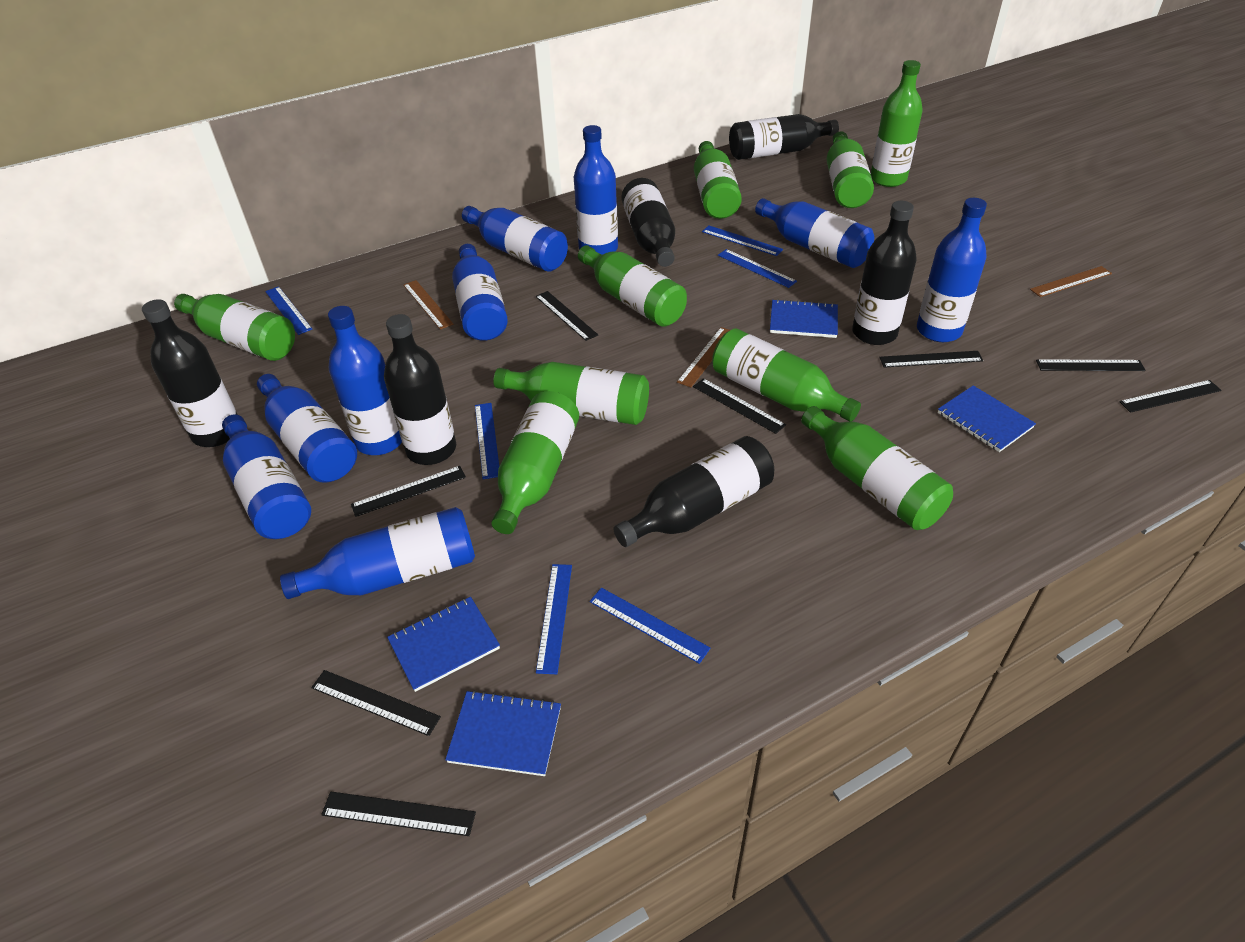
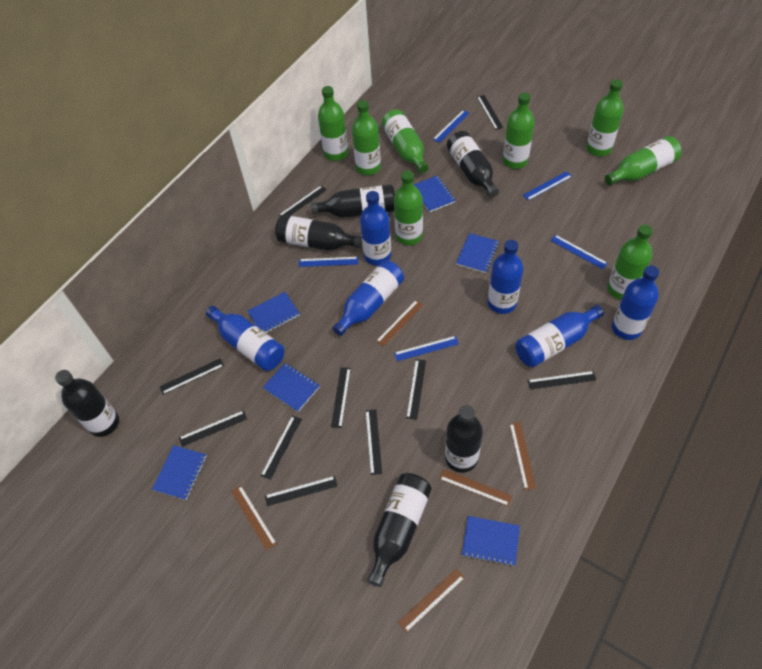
black ruler: [311,670,441,736] [321,792,476,836] [351,466,466,517] [535,291,598,341] [693,378,786,434] [879,351,983,368] [1036,360,1146,371] [1119,380,1221,413] = 8 -> [159,358,224,395] [179,410,247,447] [260,416,302,480] [265,476,337,506] [279,186,327,216] [331,367,351,428] [365,409,382,475] [406,359,426,420] [477,95,503,130] [527,371,597,390] = 10
blue bottle: [222,414,311,539] [257,374,357,483] [280,507,475,599] [328,306,402,455] [452,244,508,341] [462,206,568,272] [574,125,618,254] [755,198,874,268] [917,198,987,342] = 9 -> [206,306,284,371] [332,260,404,336] [360,191,391,265] [488,240,524,314] [516,305,604,367] [612,266,659,340] = 6
blue notebook: [387,597,500,692] [445,690,561,776] [770,299,838,338] [938,385,1036,452] = 4 -> [152,445,207,500] [247,292,300,333] [263,363,320,412] [414,176,456,212] [456,233,499,273] [462,516,520,566] = 6
blue ruler: [265,286,312,335] [475,403,499,479] [536,564,572,674] [590,588,710,664] [702,225,783,256] [718,249,797,288] = 6 -> [299,257,358,267] [394,336,459,361] [433,110,470,143] [523,171,572,201] [550,235,608,269] = 5
brown ruler: [403,280,454,330] [677,327,730,387] [1030,266,1112,297] = 3 -> [231,485,277,551] [376,300,424,347] [398,568,465,633] [439,469,512,506] [510,422,536,490] = 5
green bottle: [174,294,295,361] [491,391,579,534] [493,362,649,425] [578,245,687,327] [694,141,742,219] [712,328,861,422] [801,406,953,530] [827,131,874,208] [871,60,923,187] = 9 -> [318,86,348,161] [352,100,381,175] [382,109,428,173] [394,170,423,245] [503,93,535,169] [586,79,624,156] [605,136,682,185] [607,225,653,300] = 8

